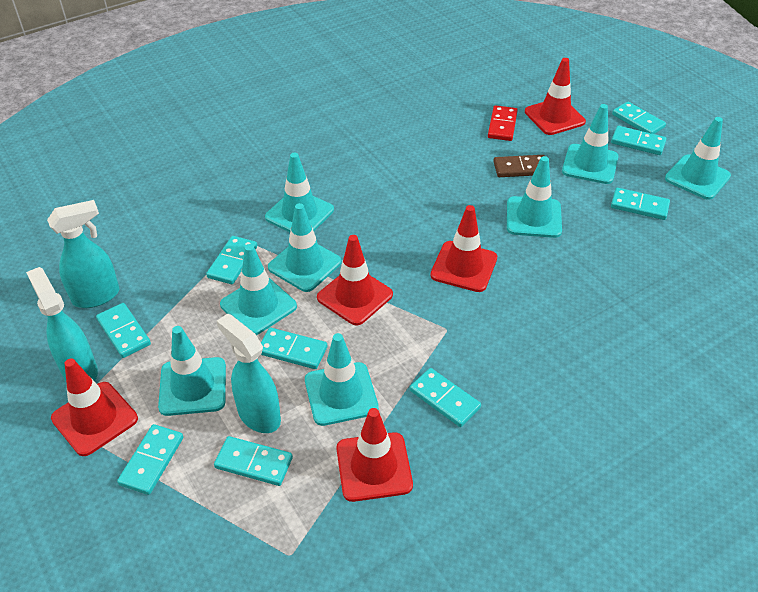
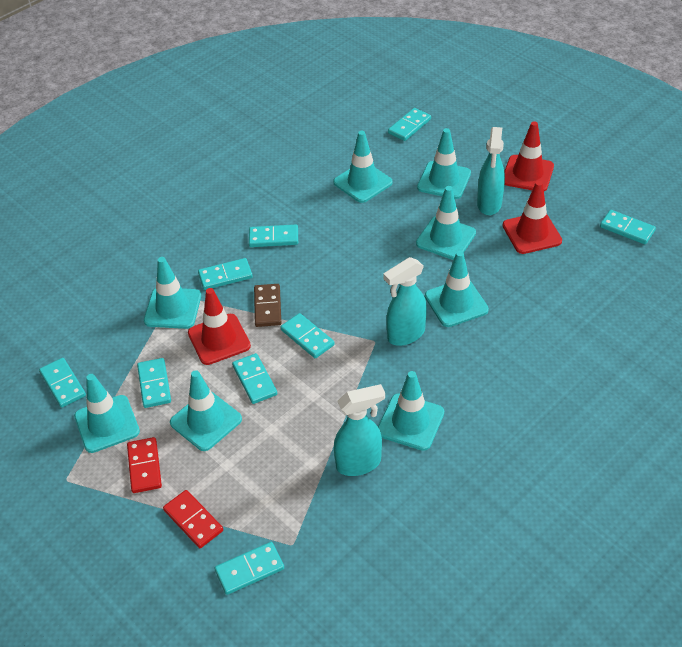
red domino: [488,105,518,141] = 1 -> [127,437,162,493] [163,490,223,548] = 2
red traffic cone: [51,359,138,456] [317,235,393,325] [336,408,413,502] [430,205,497,292] [525,58,586,135] = 5 -> [188,288,251,365] [502,181,562,254] [504,121,554,192] = 3

